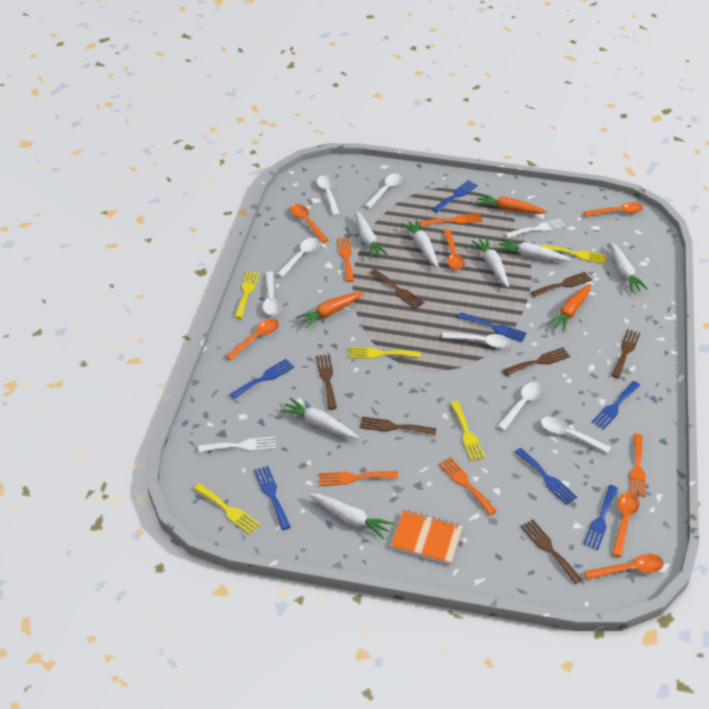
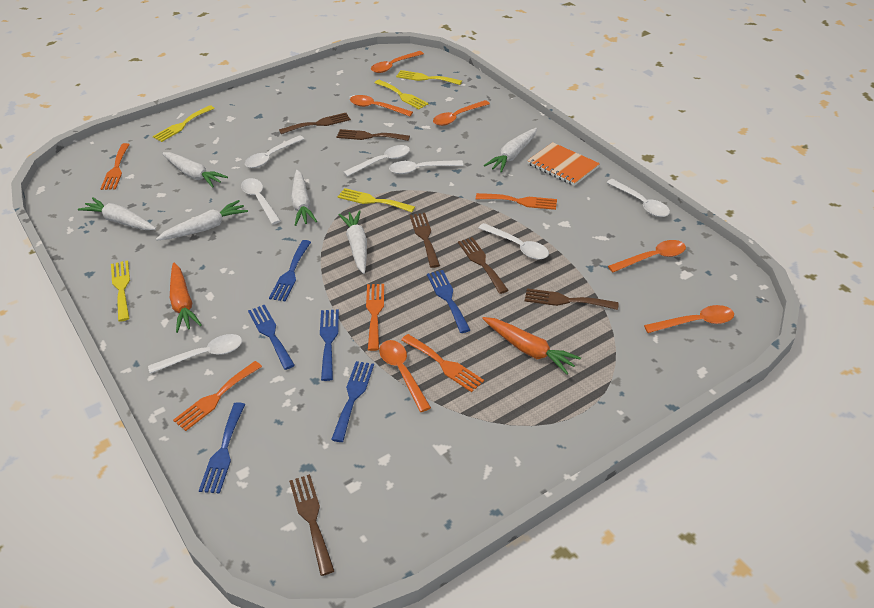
blue fork: [230,359,295,399] [254,466,291,530] [432,180,478,212] [458,313,527,342] [515,448,577,505] [583,485,618,550] [592,381,640,429] = 7 -> [199,402,245,494] [248,305,295,370] [269,240,311,302] [320,309,339,381] [331,361,374,442] [427,270,470,333] = 6
brown fork: [316,354,337,410] [360,416,436,435] [370,269,425,309] [504,347,570,375] [520,519,583,584] [531,272,592,297] [611,329,641,378] = 7 -> [279,113,351,134] [289,474,334,576] [337,129,410,141] [410,213,440,268] [458,237,509,294] [525,288,619,310] = 6
orange carrot: [296,291,364,328] [476,193,547,214] [548,284,591,332] = 3 -> [170,263,202,333] [482,317,581,375] = 2
white carrot: [280,398,359,439] [309,493,394,540] [355,211,388,258] [401,219,439,268] [472,238,509,288] [497,238,571,261] [610,242,648,292] = 7 -> [78,198,156,230] [156,200,248,241] [162,152,228,188] [291,170,317,226] [338,210,367,274] [484,128,537,172] = 6
white fork: [198,437,277,452] [505,219,566,238] = 2 -> none = 0

